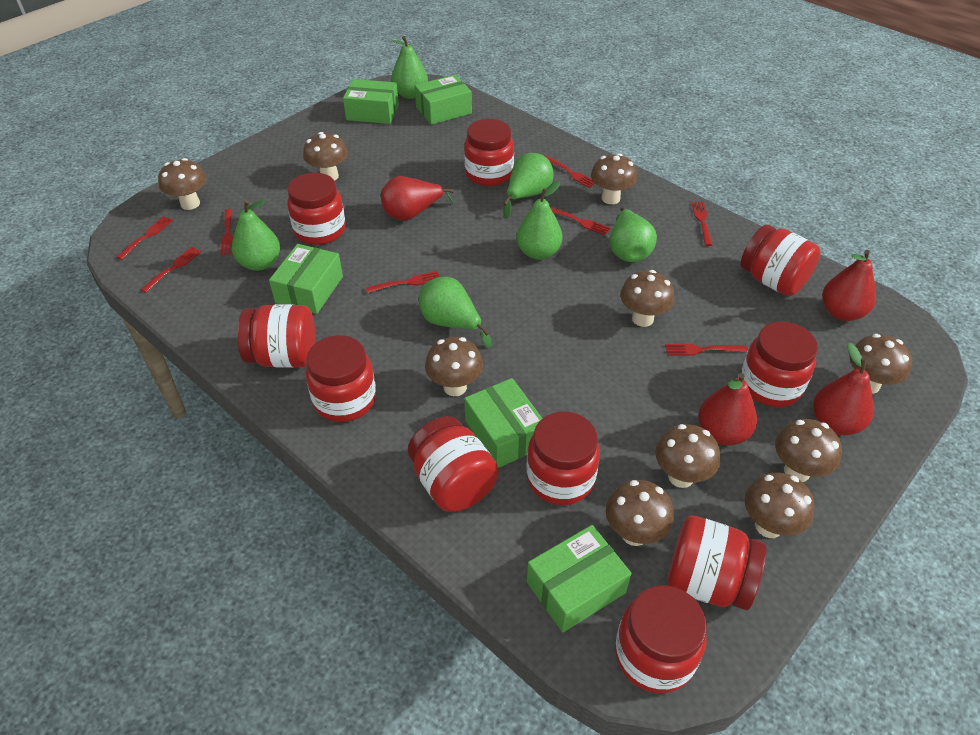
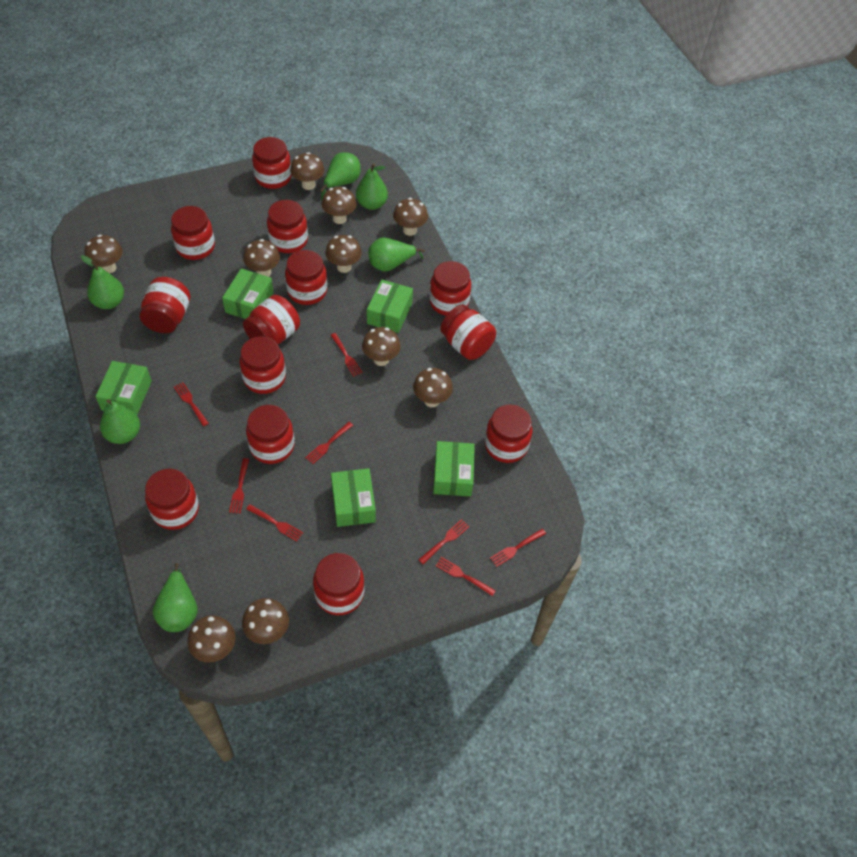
red jar: [237,304,315,368] [287,173,346,245] [306,335,376,422] [408,416,499,512] [464,119,514,186] [527,412,600,505] [615,585,707,693] [667,515,767,610] [741,225,821,296] [741,322,818,407] = 10 -> [139,277,190,333] [145,469,199,530] [171,206,215,260] [239,336,286,394] [243,295,300,344] [246,405,295,464] [252,137,292,189] [267,200,308,253] [285,250,327,305] [313,553,365,615] [429,261,471,316] [440,304,496,360] [485,404,532,463] = 13
red pear: [381,176,454,221] [698,373,757,446] [813,343,874,435] [822,250,876,321] = 4 -> none = 0

